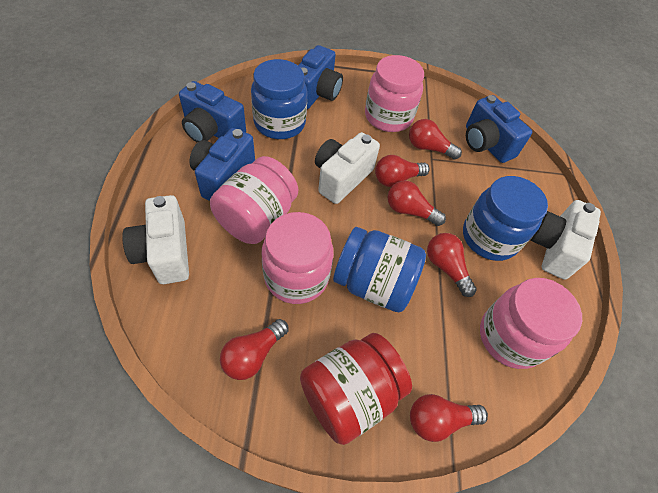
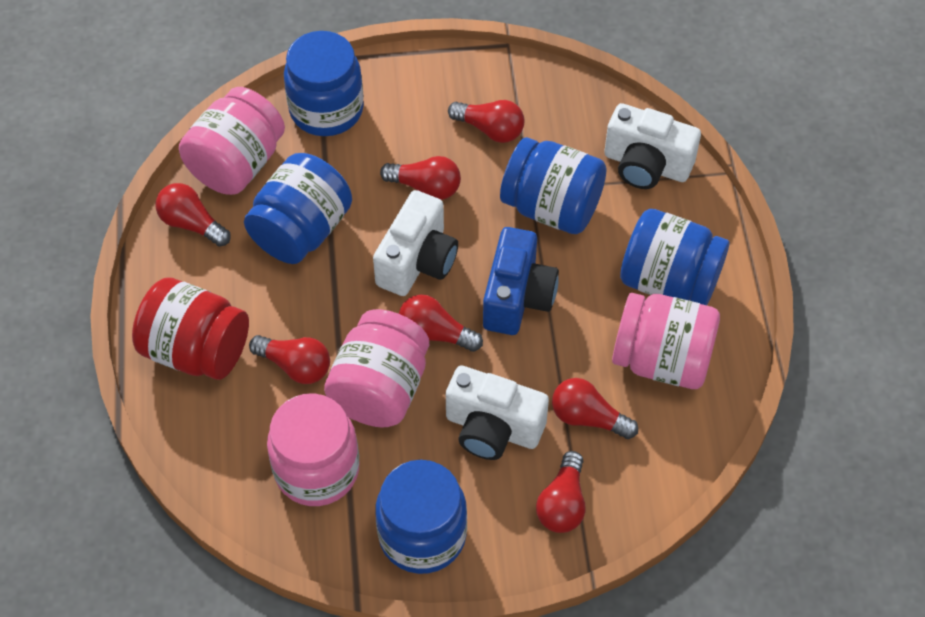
blue camera: [179,81,246,143] [190,128,255,201] [298,45,343,109] [466,95,532,163] = 4 -> [483,227,559,335] = 1
blue jar: [251,59,307,139] [333,227,426,312] [463,176,548,261] = 3 -> [244,153,352,264] [284,31,364,136] [376,460,467,574] [500,137,607,234] [620,209,729,305] = 5
red light bulb: [220,319,289,380] [375,155,429,187] [388,181,446,226] [409,119,462,160] [410,394,488,442] [427,233,477,297] = 6 -> [156,183,231,247] [249,335,330,384] [380,156,461,200] [399,294,483,352] [448,100,524,143] [536,451,586,533] [552,378,638,439] = 7

